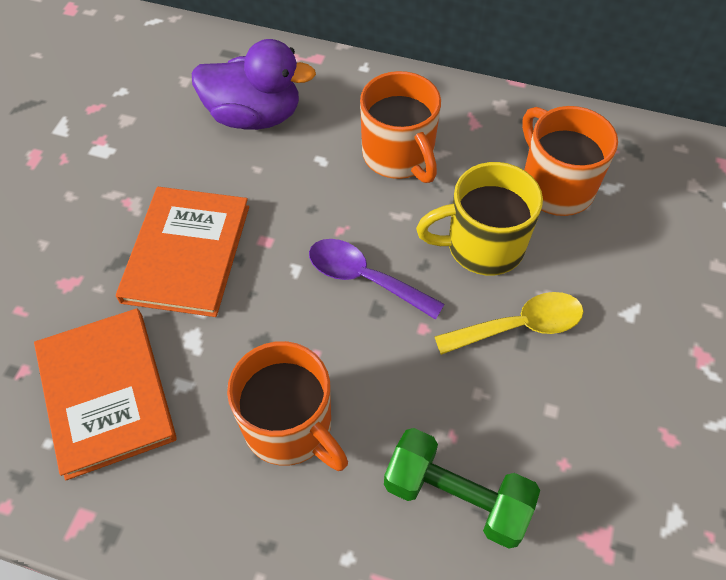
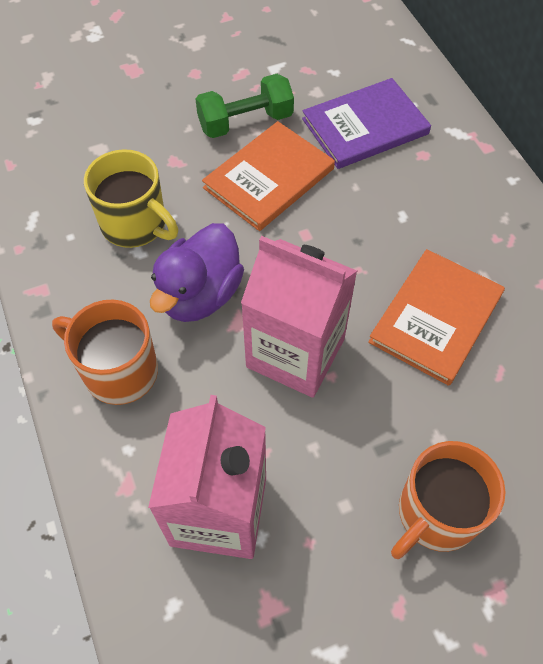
orange mug: [227,341,348,471] [360,71,441,183] [522,106,618,216] = 3 -> [52,299,158,405] [391,441,506,559] = 2
pink carton: none = 0 -> [148,395,266,559] [241,236,357,398] = 2
purple book: none = 0 -> [302,78,431,169] = 1
purple spoon: [309,239,445,320] = 1 -> none = 0
yellow spoon: [434,292,584,355] = 1 -> none = 0

